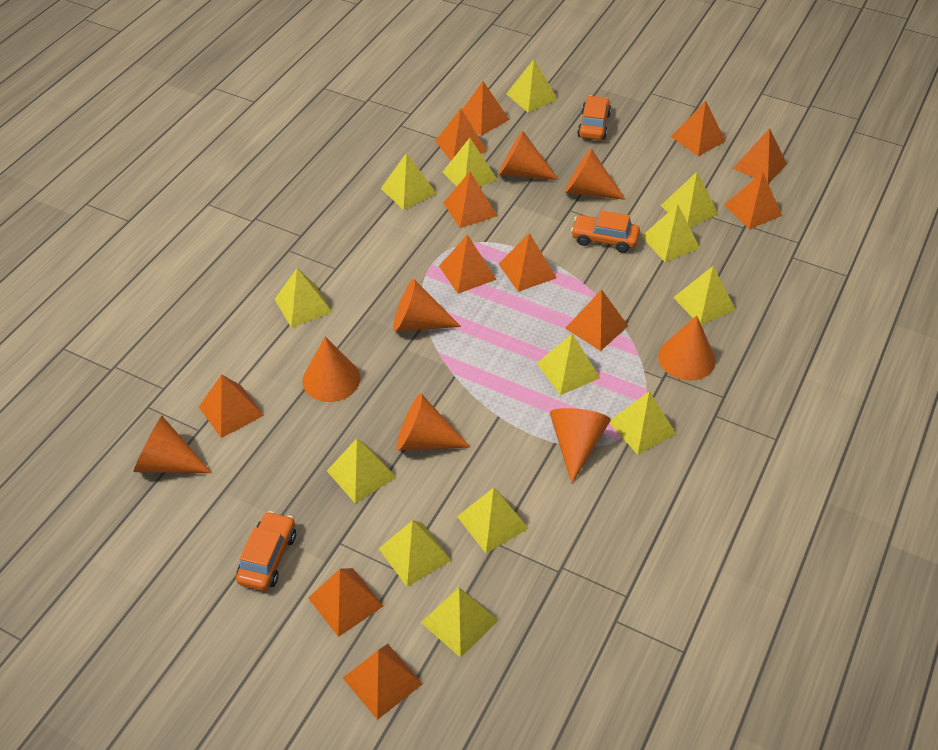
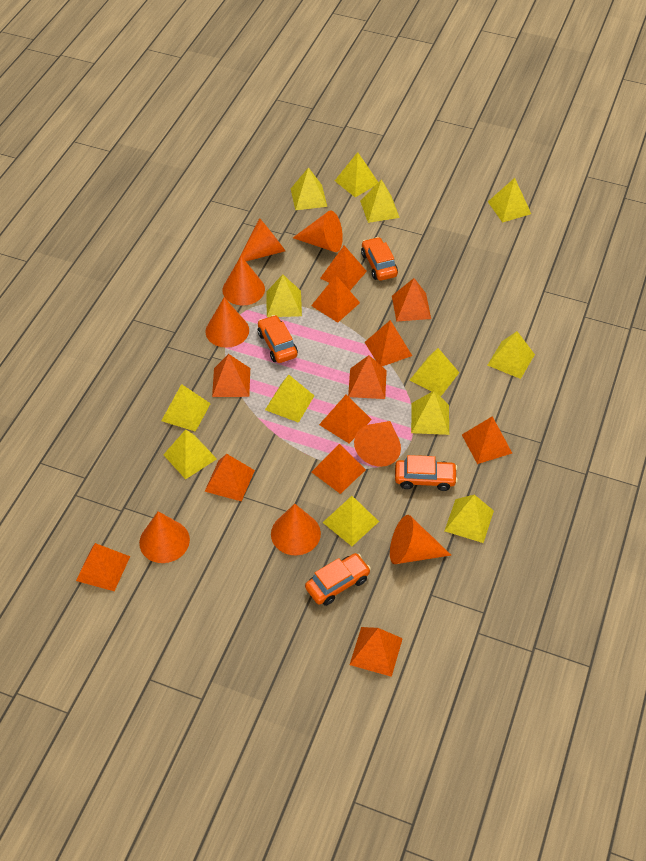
orange car: [236,511,296,591] [571,210,640,253] [577,96,611,140] = 3 -> [258,315,298,363] [305,553,371,606] [361,237,398,281] [395,455,458,491] = 4

